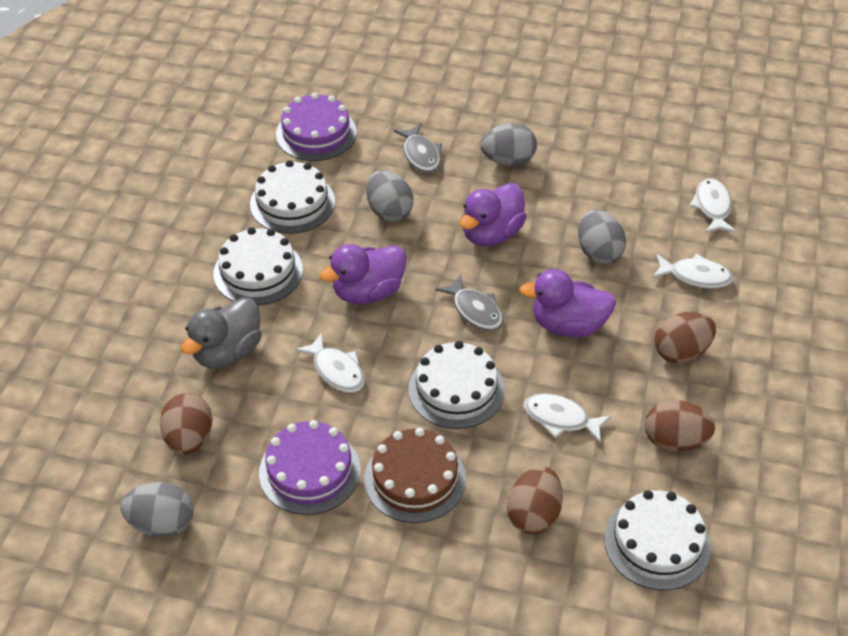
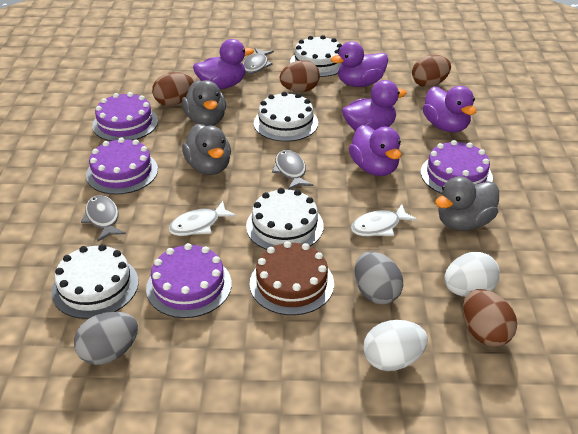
grey duck: [181,297,262,368] = 1 -> [182,80,226,126] [182,124,231,175] [435,176,499,231] = 3
grey egg: [120,482,194,537] [366,170,413,222] [481,124,537,166] [578,209,626,264] = 4 -> [74,312,138,365] [354,252,403,304] = 2
grey fish: [394,123,442,173] [435,275,503,331] = 2 -> [81,195,126,242] [243,48,274,74] [272,150,313,190] = 3
purple cake: [259,420,360,515] [276,93,357,161] = 2 -> [86,137,158,195] [92,92,158,141] [146,243,232,318] [421,140,493,194] = 4
purple duck: [320,244,407,304] [460,183,527,246] [519,269,616,337] = 3 -> [193,39,254,89] [331,41,388,87] [342,80,407,131] [349,125,401,176] [423,86,476,132] = 5
white egg: none = 0 -> [363,320,428,371] [444,252,500,297] = 2
white fish: [295,332,365,392] [524,393,611,444] [652,254,733,288] [690,178,737,233] = 4 -> [169,201,237,236] [351,204,418,236] = 2

